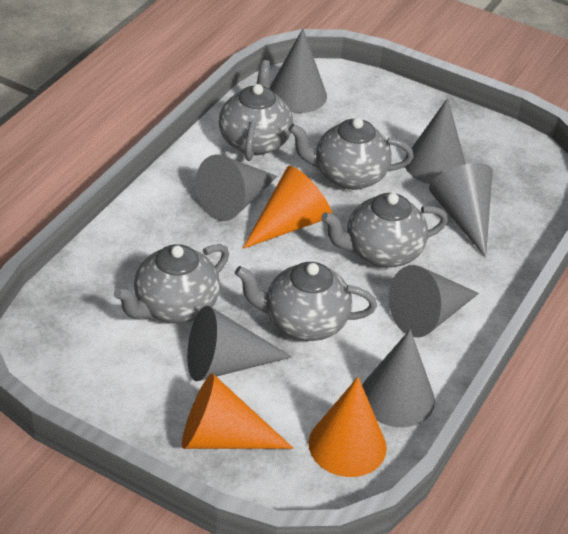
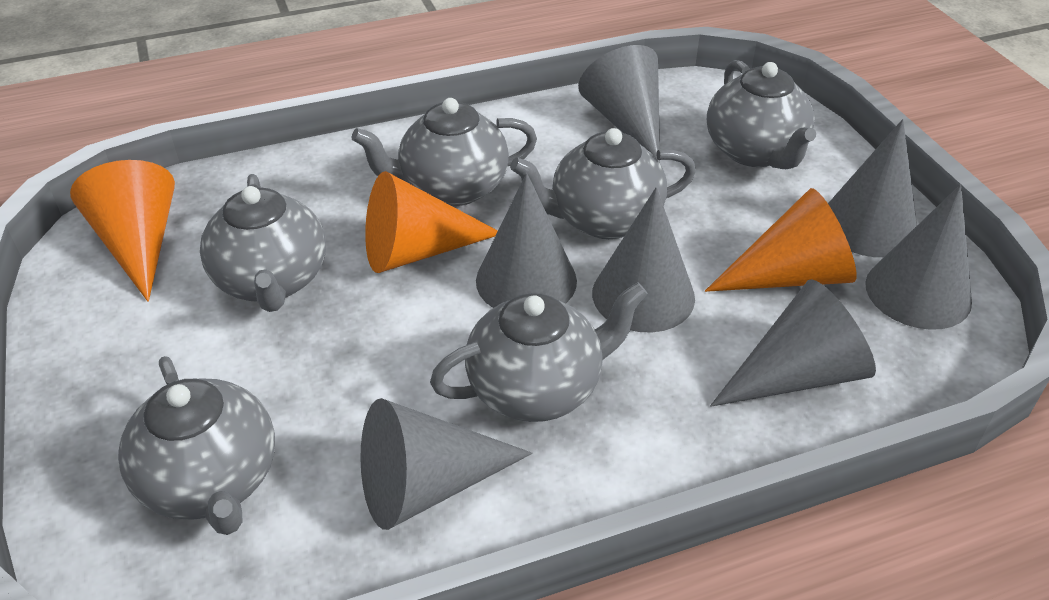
grey teapot: [114,244,229,324] [219,60,293,161] [235,262,377,341] [288,118,414,190] [321,193,448,268] = 5 -> [118,356,275,535] [200,174,326,312] [351,98,537,206] [430,282,648,422] [510,128,696,239] [707,60,816,169] = 6

